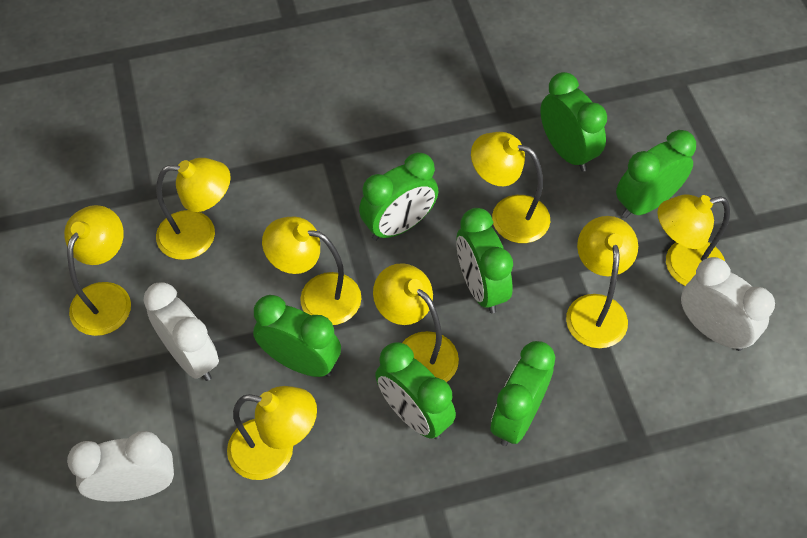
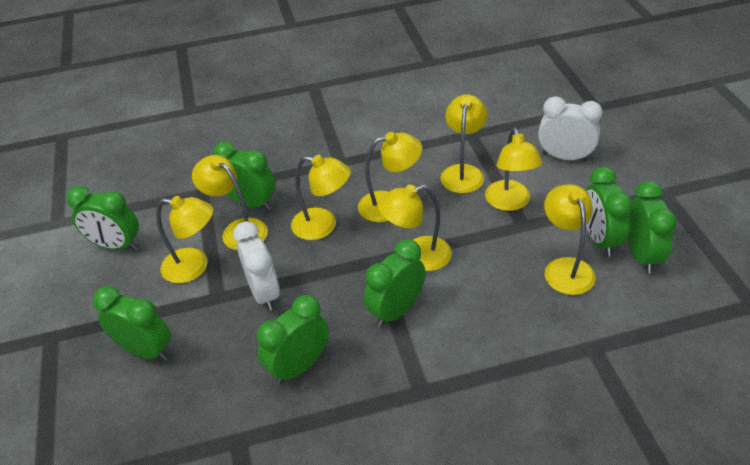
white clock: [67,431,174,502] [143,282,219,381] [681,257,775,351] = 3 -> [233,221,280,311] [538,96,603,161] = 2

